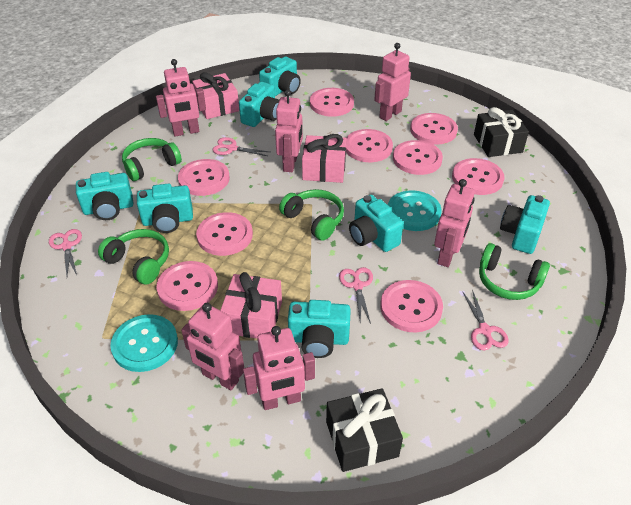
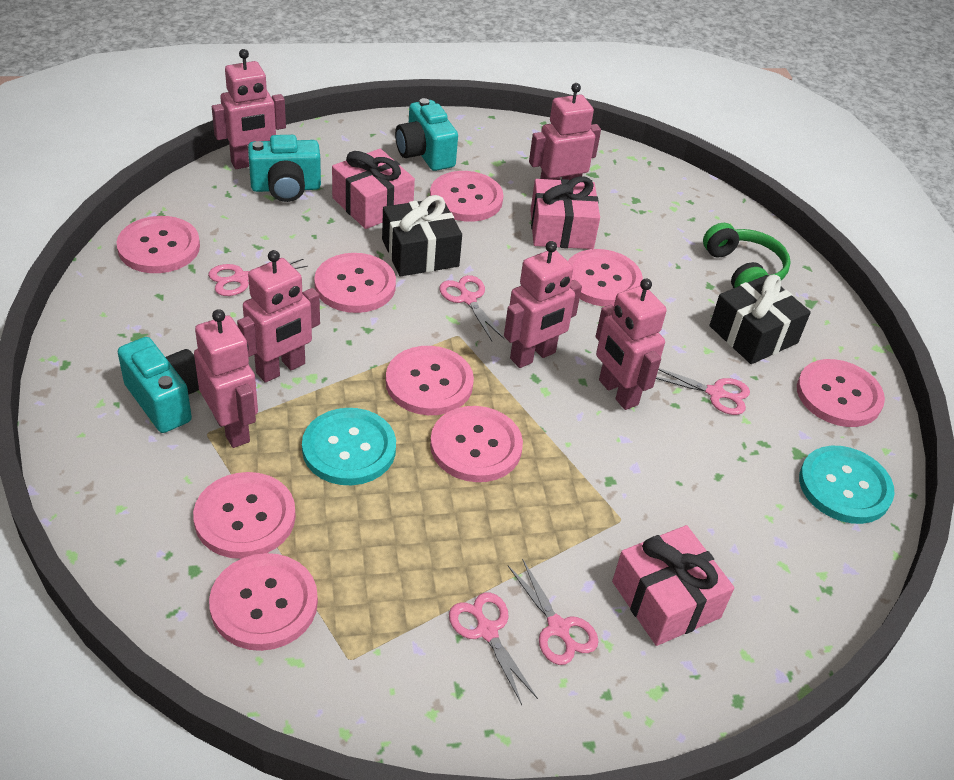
green headphones: [98,229,169,285] [122,138,182,181] [279,189,344,241] [479,243,550,300] = 4 -> [703,223,791,288] = 1
pink scissors: [49,229,82,276] [213,137,269,156] [339,267,373,324] [463,289,508,350] = 4 -> [208,259,308,296] [439,275,505,341] [449,592,538,705] [508,558,599,665] [656,368,750,415] = 5
turquoise camera: [76,172,133,220] [137,184,193,233] [239,82,279,127] [259,57,301,96] [288,300,351,358] [349,195,403,252] [500,195,550,254] = 7 -> [118,337,199,433] [248,135,321,202] [395,98,458,171] = 3

